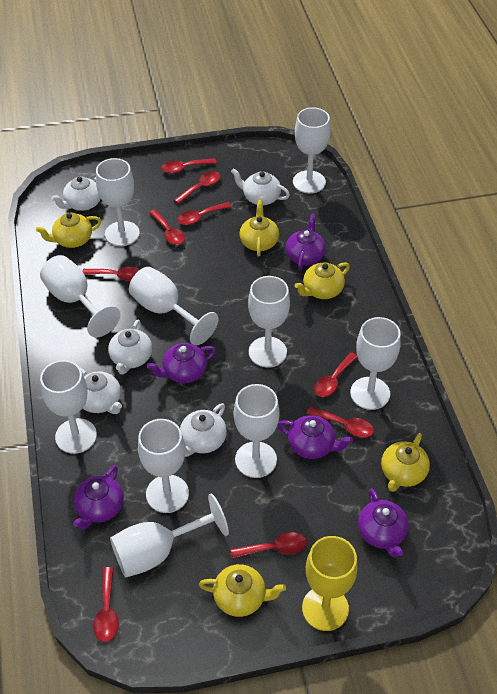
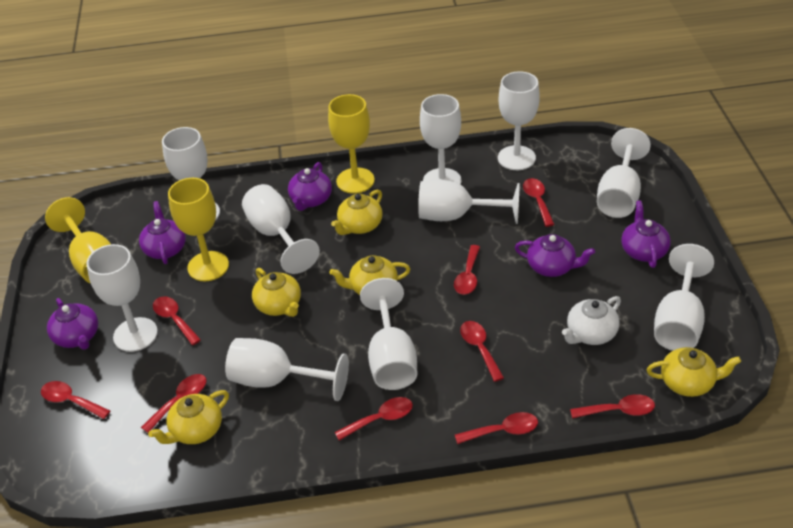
white teapot: [51,177,101,211] [80,368,122,414] [108,320,152,375] [180,403,227,457] [231,168,290,205] = 5 -> [562,296,621,345] = 1
yellow goblet: [302,536,358,631] = 1 -> [45,197,111,284] [168,178,229,281] [328,94,375,194] = 3

